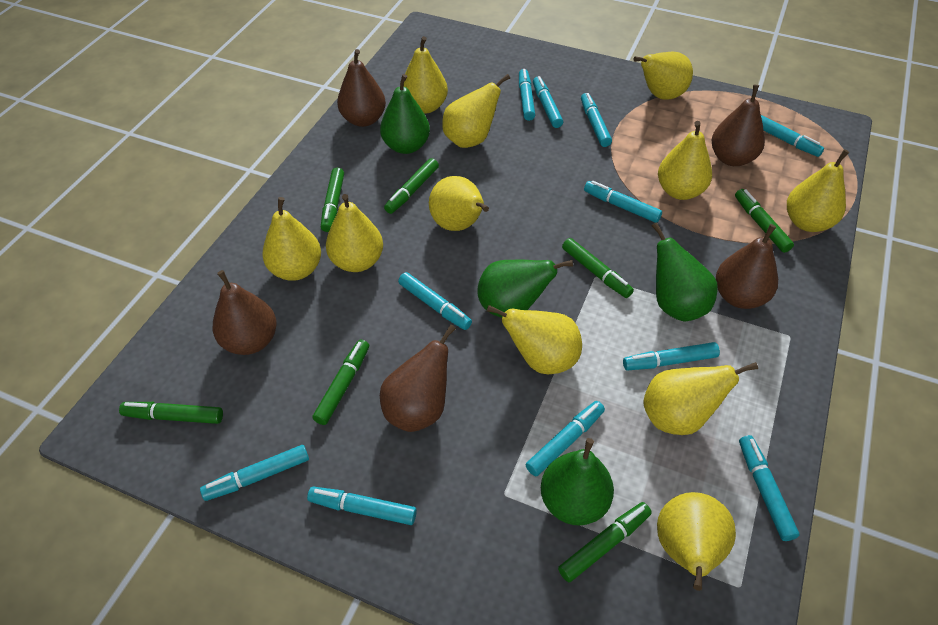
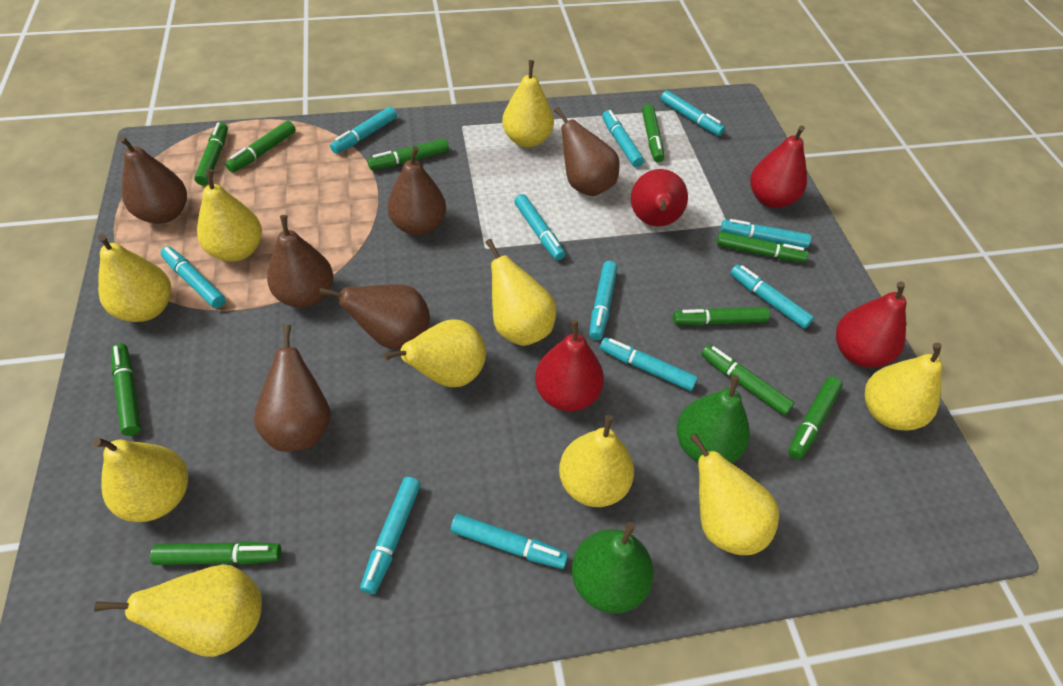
brown pear: [213,270,277,355] [337,49,386,127] [380,324,456,432] [711,85,765,166] [716,224,778,309] = 5 -> [118,136,187,224] [254,325,331,452] [267,215,333,308] [319,284,430,349] [387,146,446,235] [554,107,620,196] = 6
green marker: [119,402,223,424] [312,340,369,425] [321,167,344,232] [384,158,439,214] [558,502,652,582] [562,238,634,298] [735,189,794,253] = 7 -> [111,343,141,436] [150,541,281,565] [194,122,228,186] [225,121,296,173] [367,139,449,170] [642,104,664,162] [673,307,770,326] [701,345,794,415] [717,231,808,262] [788,376,843,459] = 10
green pear: [380,74,430,154] [477,260,573,318] [541,438,614,526] [652,222,718,322] = 4 -> [572,522,654,614] [677,375,750,463] = 2
red pear: none = 0 -> [535,320,604,411] [631,169,688,227] [750,126,807,208] [836,281,906,367] = 4
yellow pear: [262,197,321,281] [326,194,383,272] [404,36,448,114] [429,176,489,231] [442,74,510,148] [487,305,582,374] [633,52,693,100] [643,362,758,435] [657,492,736,591] [658,121,712,200] [787,149,849,232] = 11 -> [93,437,188,522] [94,565,262,657] [98,234,171,322] [197,169,262,262] [384,319,486,387] [486,239,556,346] [502,60,554,147] [559,415,634,507] [690,433,779,555] [864,343,942,431] = 10

